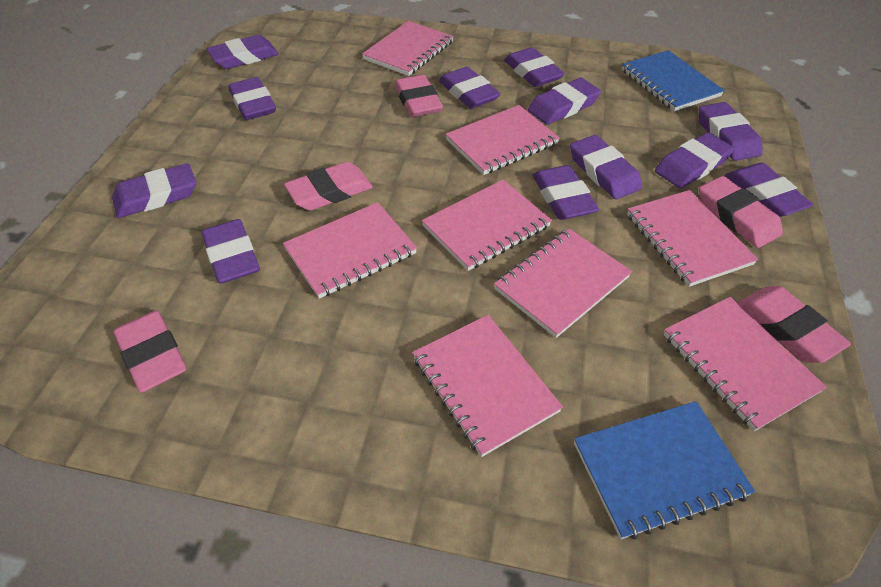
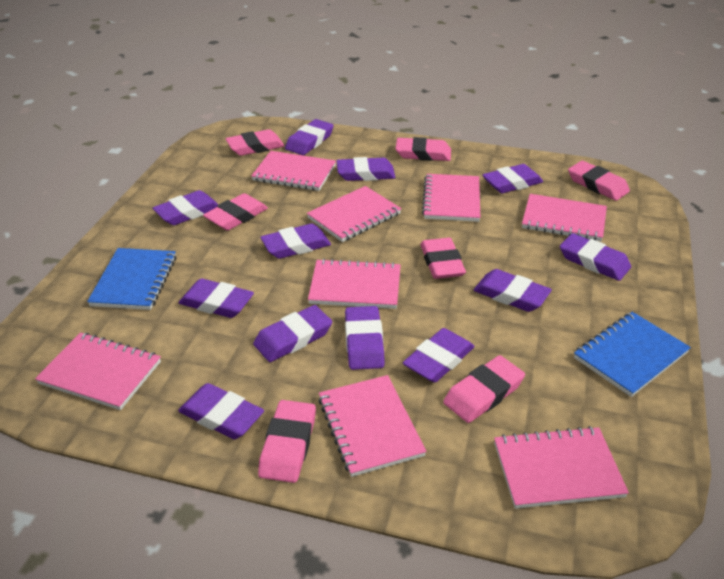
pink eraser: [113,311,187,392] [284,162,373,211] [394,75,443,117] [699,176,783,248] [737,286,851,363] = 5 -> [203,193,268,230] [226,129,285,156] [258,400,316,483] [395,137,451,161] [420,238,466,279] [443,355,525,423] [568,161,630,201] = 7

